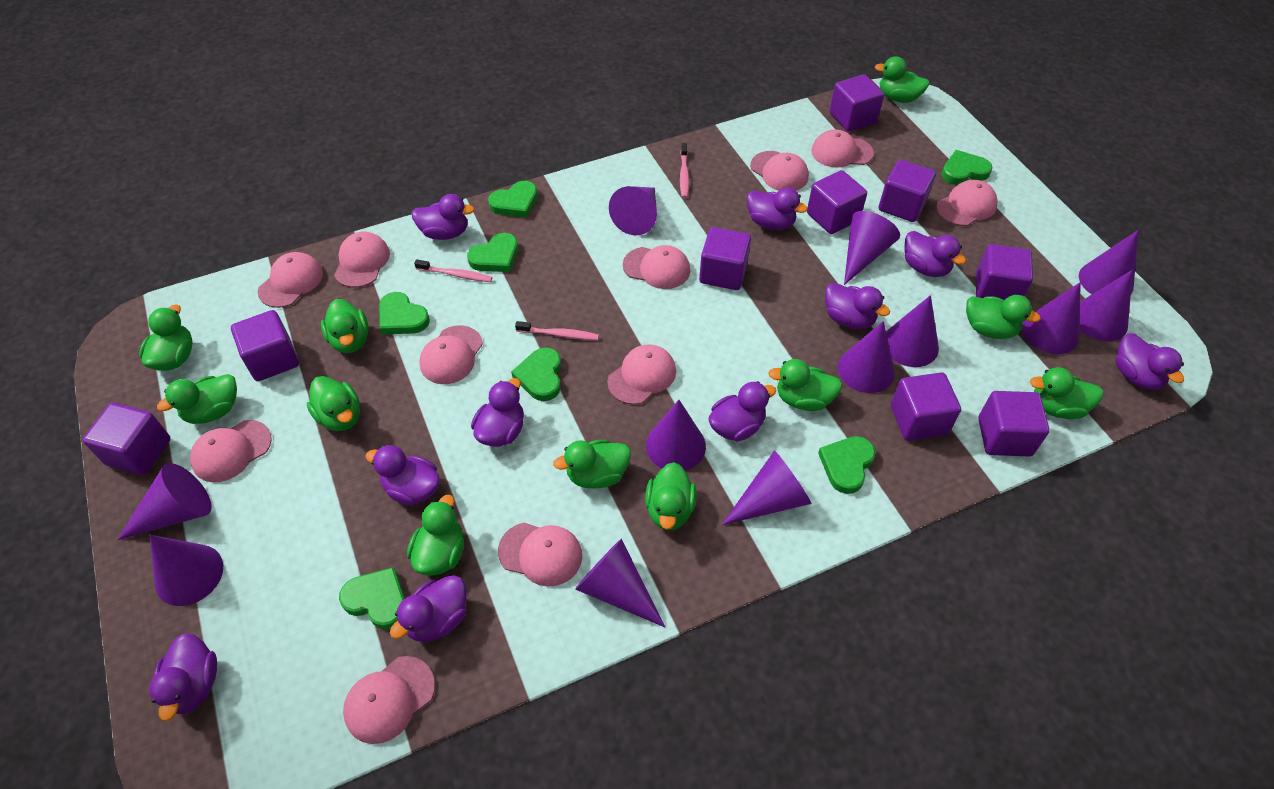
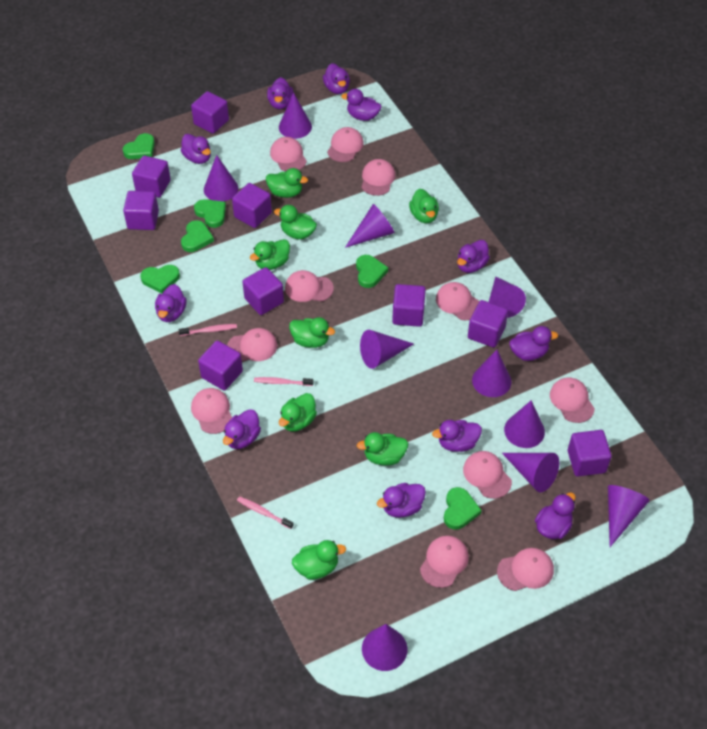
green duck: [139,305,193,371] [157,374,237,424] [307,376,360,431] [321,299,369,353] [407,495,464,576] [553,440,631,488] [645,462,697,530] [768,359,842,411] [875,57,930,103] [966,295,1041,339] [1030,367,1103,419] = 11 -> [250,239,290,270] [266,168,308,198] [274,205,317,239] [279,393,317,431] [289,317,335,348] [292,540,346,580] [357,432,408,466] [409,189,439,223] = 8
green heart: [339,567,405,630] [379,292,430,334] [467,233,518,272] [488,181,538,218] [511,347,561,401] [818,436,875,494] [942,150,992,185] = 7 -> [123,133,155,159] [140,265,180,294] [181,220,214,252] [194,199,226,228] [356,255,388,288] [444,487,482,530] = 6
purple cone: [117,463,212,540] [149,535,223,606] [575,539,665,627] [609,186,657,235] [646,400,706,471] [722,451,811,525] [838,321,895,393] [844,211,900,285] [886,295,939,367] [1022,282,1081,354] [1079,230,1139,294] [1079,270,1133,342] = 12 -> [204,155,238,201] [279,92,312,139] [345,204,395,248] [360,330,414,369] [362,624,407,671] [472,350,511,397] [489,277,526,318] [502,453,559,492] [504,400,545,448] [608,485,650,547] = 10
purple duck: [149,633,217,721] [365,445,440,506] [390,575,467,642] [412,194,475,240] [471,378,524,447] [708,381,776,441] [747,188,808,230] [825,283,890,329] [904,231,966,277] [1115,333,1184,390] = 10 -> [155,284,186,322] [181,134,211,164] [223,409,261,449] [267,77,293,109] [323,63,350,94] [341,89,381,121] [377,483,426,518] [432,420,482,452] [457,240,490,273] [509,326,558,361] [535,492,576,539] = 11

